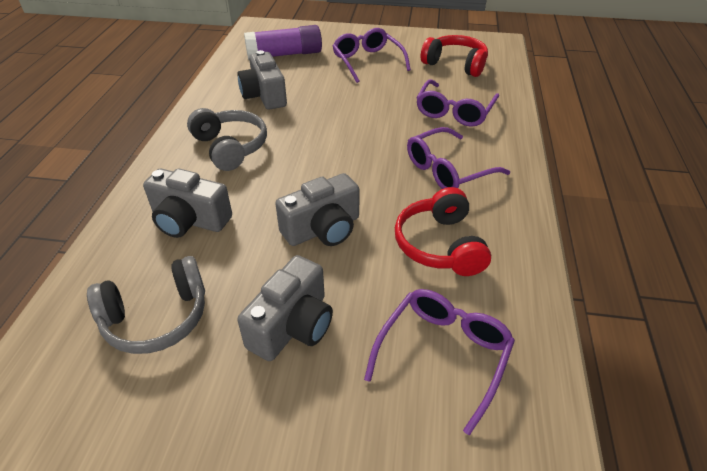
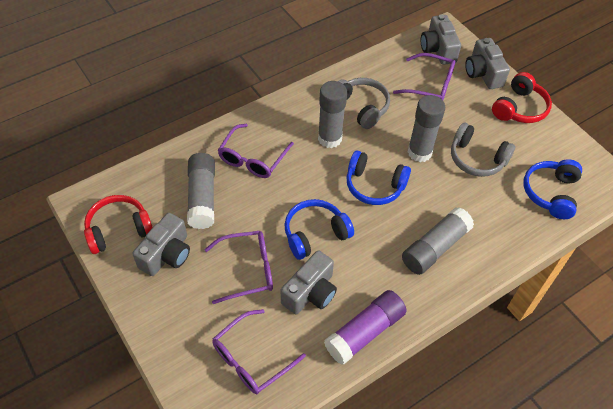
blue headphones: none = 0 -> [284,199,354,260] [347,150,411,205] [523,159,582,219] = 3
grey glue stick: none = 0 -> [187,153,215,229] [318,81,347,148] [402,207,474,275] [408,95,445,162] = 4

